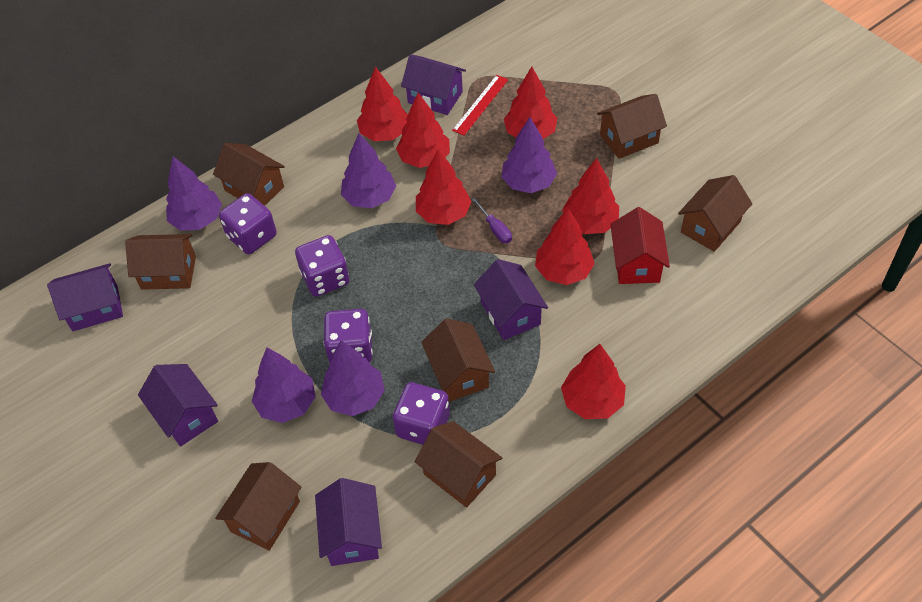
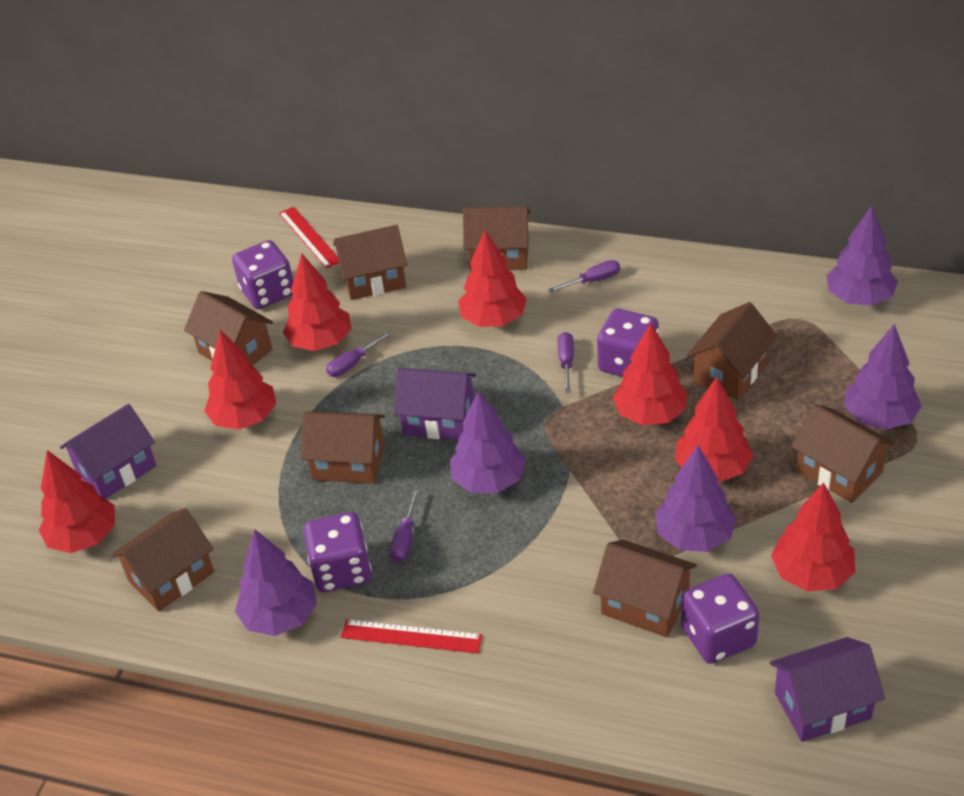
brown house: [125,234,196,290] [213,143,285,206] [215,462,301,551] [415,421,502,508] [421,318,495,402] [597,94,667,159] [678,175,752,252] = 7 -> [111,508,214,612] [184,291,273,366] [301,411,385,484] [333,225,407,300] [463,206,531,271] [593,540,697,637] [687,302,778,400] [791,404,895,503] = 8
purple house: [47,263,123,331] [138,364,218,447] [315,478,382,566] [401,54,466,115] [474,259,548,340] = 5 -> [60,404,157,499] [393,368,476,440] [770,637,885,742] = 3
purple screwdriver: [471,198,512,244] = 1 -> [326,331,392,377] [390,490,420,563] [548,260,620,292] [557,332,574,393] = 4
red house: [610,207,670,284] = 1 -> none = 0
red ruler: [452,75,508,135] = 1 -> [279,207,339,269] [341,619,482,653] = 2

